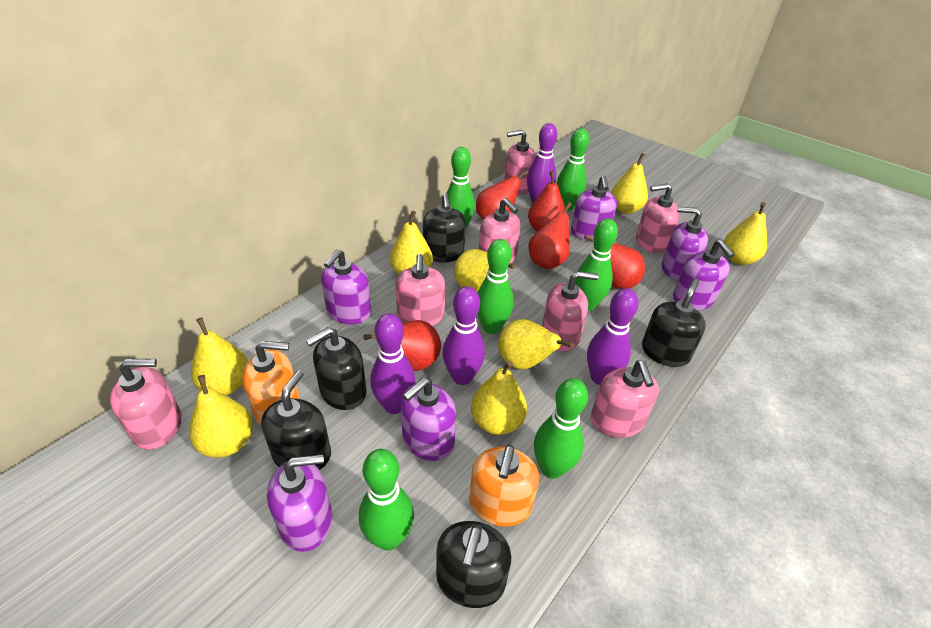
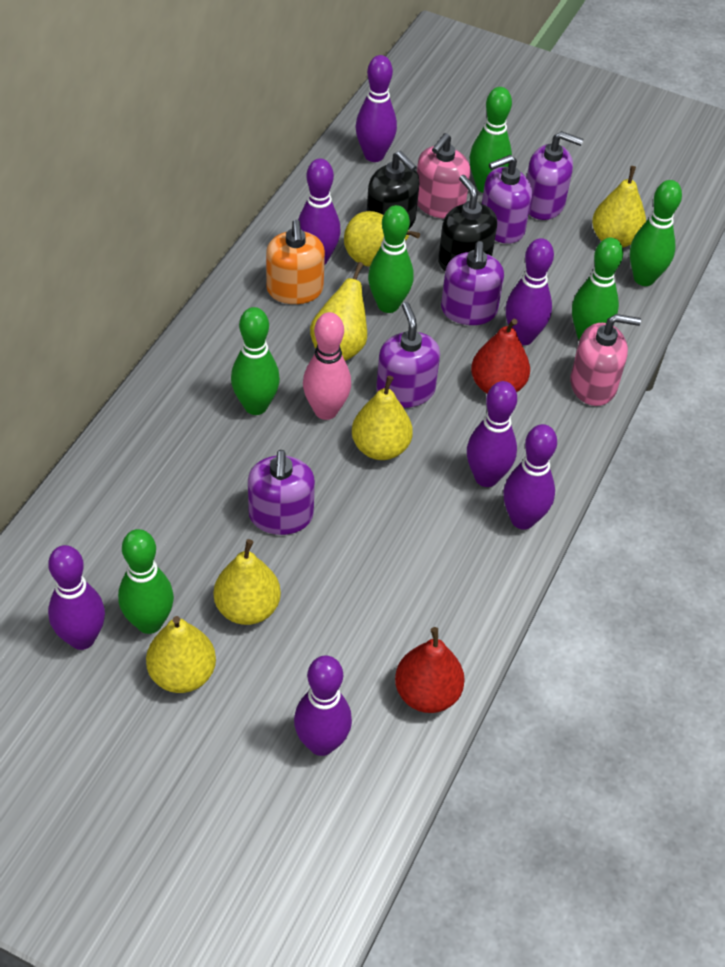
black soap dispenser: [261,370,331,470] [306,327,367,410] [423,194,466,263] [436,521,511,608] [642,279,706,367] = 5 -> [367,151,420,230] [438,175,497,271] = 2
orange soap dispenser: [242,341,300,425] [470,445,539,527] = 2 -> [266,220,325,304] = 1
pink bowling pin: none = 0 -> [303,312,351,420] = 1
pink soap dispenser: [110,359,182,449] [395,254,445,326] [479,198,520,264] [504,130,536,195] [542,271,599,351] [591,360,659,438] [636,183,680,253] = 7 -> [417,133,470,219] [570,314,641,406] = 2
purple bowling pin: [370,313,415,414] [443,286,485,385] [527,123,557,203] [587,288,639,385] = 4 -> [48,545,105,650] [294,655,352,756] [298,159,341,265] [355,55,397,162] [467,381,517,487] [504,424,557,530] [506,238,554,345] = 7
purple soap dispenser: [267,454,332,552] [321,249,371,324] [400,377,456,461] [571,175,617,241] [662,207,708,280] [673,240,735,310] = 6 -> [248,450,315,535] [376,302,440,408] [441,241,504,325] [482,155,532,244] [527,131,583,220] = 5
red pear: [363,320,441,371] [476,170,529,220] [528,171,565,231] [528,202,571,269] [584,234,645,289] = 5 -> [395,627,465,713] [471,318,530,394] = 2
yellow pear: [189,375,253,458] [191,318,248,395] [390,211,433,274] [454,249,515,293] [471,361,527,435] [498,319,573,369] [611,153,648,214] [724,202,767,265] = 8 -> [146,616,216,693] [214,539,281,625] [310,262,367,361] [344,211,420,267] [352,376,413,460] [592,166,646,248] = 6

